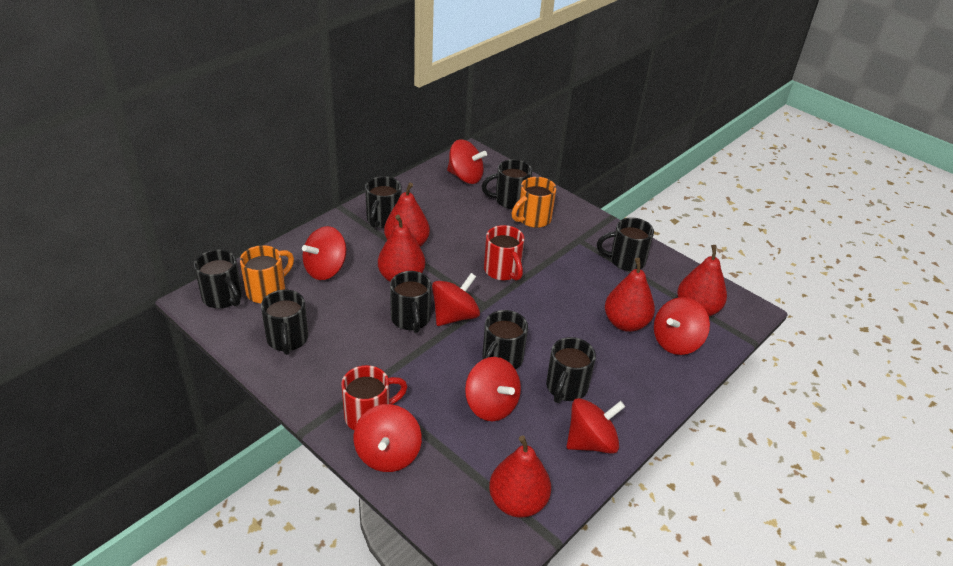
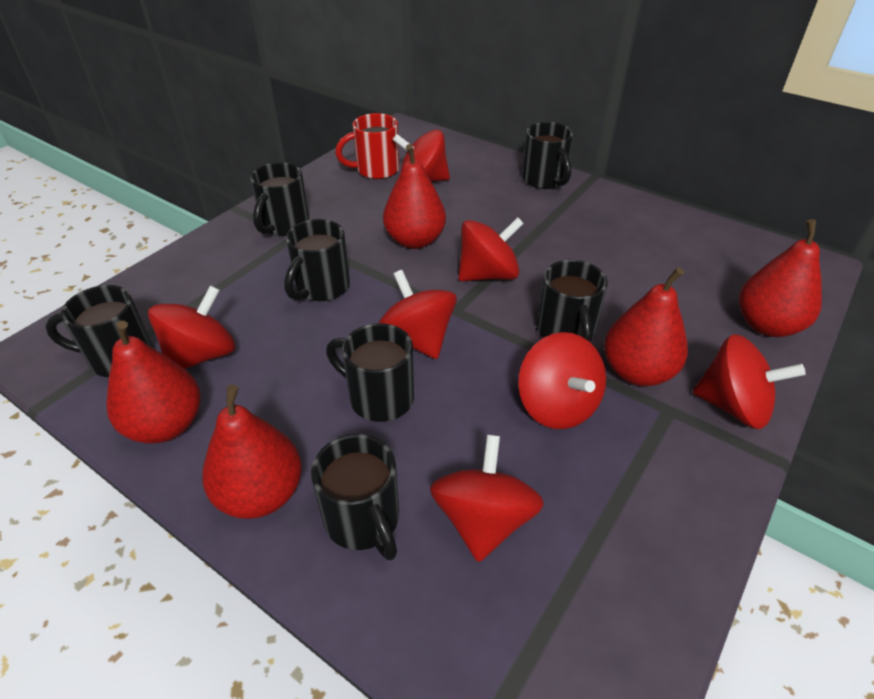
black mug: [194,249,242,308] [261,290,308,355] [365,176,402,228] [390,271,432,333] [481,159,532,209] [482,310,528,370] [546,337,596,403] [597,217,654,271] = 8 -> [45,285,153,377] [250,162,310,236] [284,219,350,301] [311,434,399,560] [326,323,414,422] [522,122,573,189] [537,260,608,343] = 7
orange mug: [240,245,294,303] [511,177,556,228] = 2 -> none = 0
red mug: [341,365,408,430] [484,225,524,281] = 2 -> [335,113,399,179] = 1

